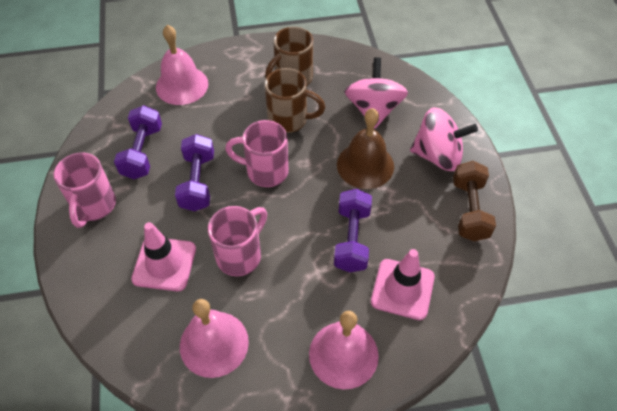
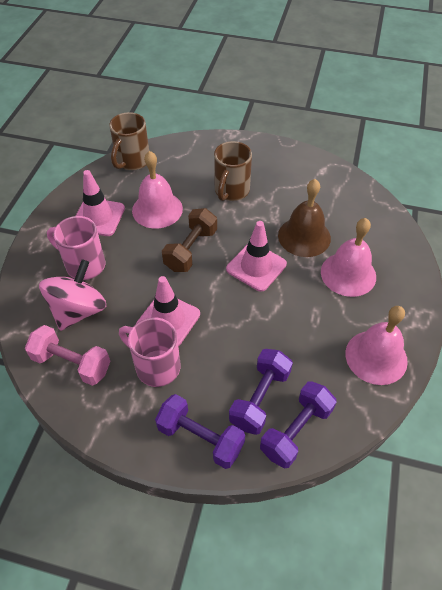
pink dumbbell: none = 0 -> [25,325,110,386] = 1
pink mug: [54,152,116,228] [208,206,267,276] [225,120,289,187] = 3 -> [47,216,105,280] [119,317,181,387] = 2
pink spinning top: [344,57,408,129] [410,107,478,171] = 2 -> [39,259,106,331] = 1
pink traffic cone: [131,222,196,291] [371,249,435,320] = 2 -> [76,170,125,236] [136,276,200,347] [226,221,287,292] = 3

